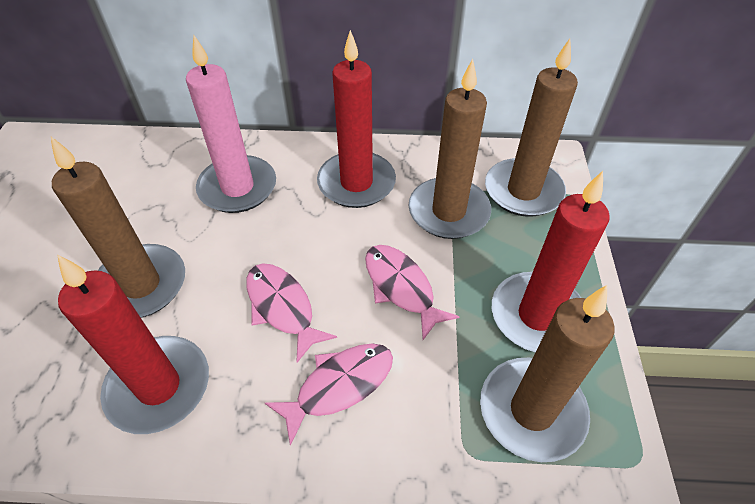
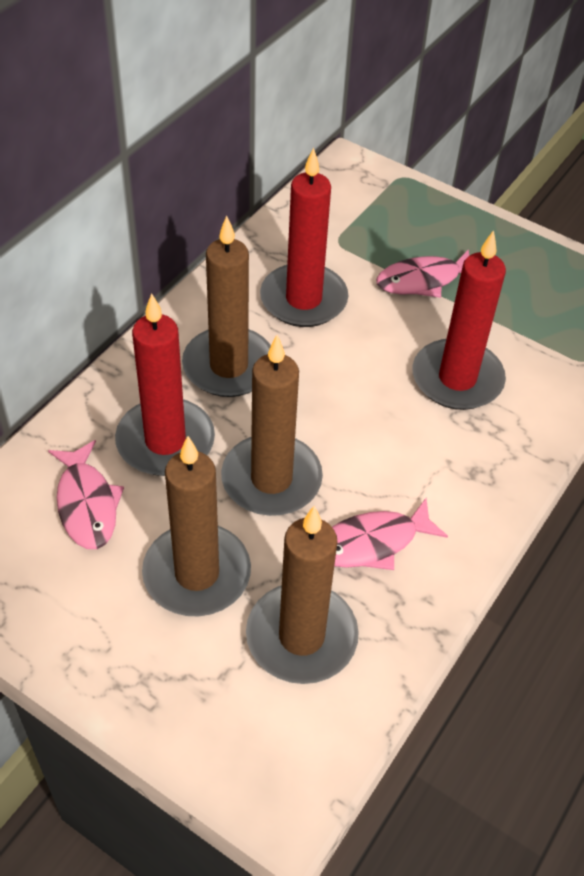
pink candle: [186,35,276,213] = 1 -> none = 0

